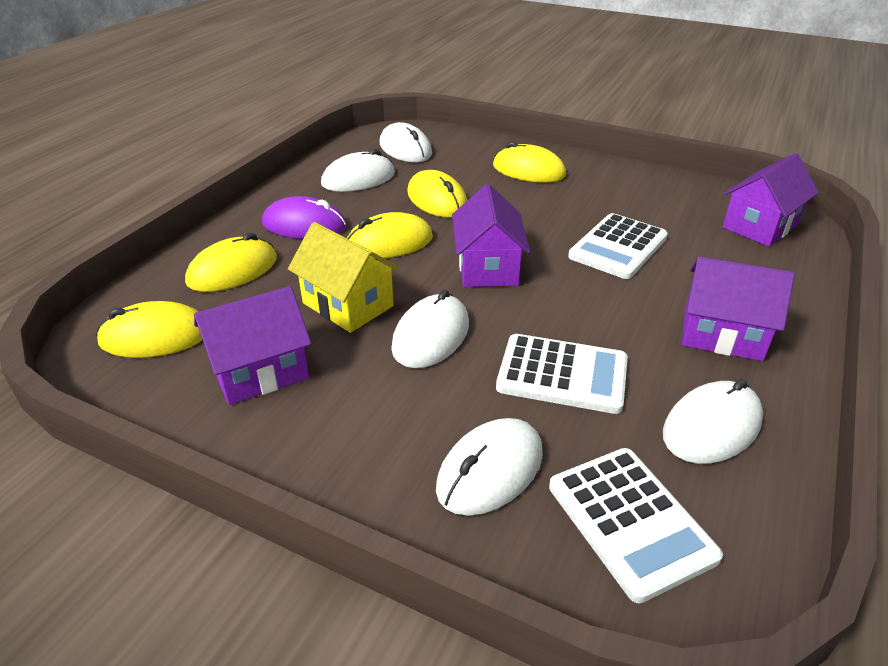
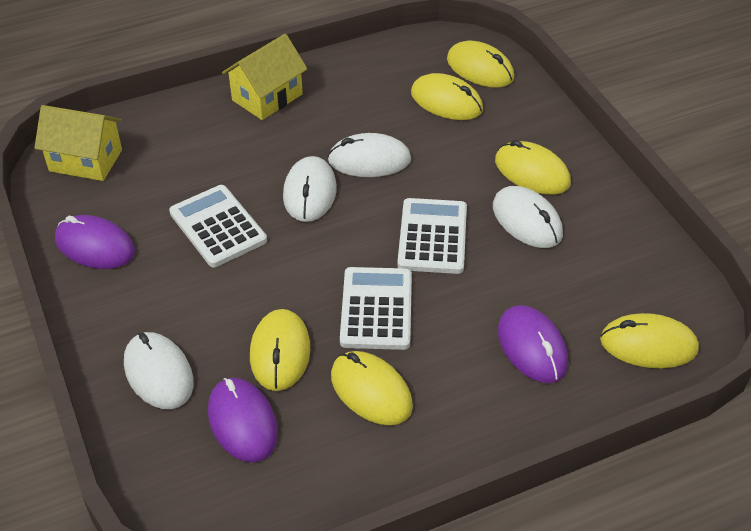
purple house: [194,286,311,405] [452,184,530,287] [682,257,795,361] [723,153,819,246] = 4 -> none = 0
purple mouse: [262,196,346,239] = 1 -> [55,215,135,269] [208,378,278,462] [498,305,568,383] = 3
white mouse: [321,149,395,192] [379,122,432,162] [391,290,469,368] [436,418,543,516] [663,379,763,464] = 5 -> [124,332,194,409] [283,156,337,222] [327,133,411,177] [493,186,563,248] = 4
yellow house: [288,222,400,333] = 1 -> [34,105,122,181] [222,34,307,120] = 2
yellow mouse: [96,301,203,358] [185,233,277,292] [347,212,433,259] [407,170,467,218] [493,142,566,182] = 5 -> [250,309,310,391] [331,351,413,425] [411,73,483,120] [447,41,514,87] [495,140,571,195] [600,313,699,368] = 6

